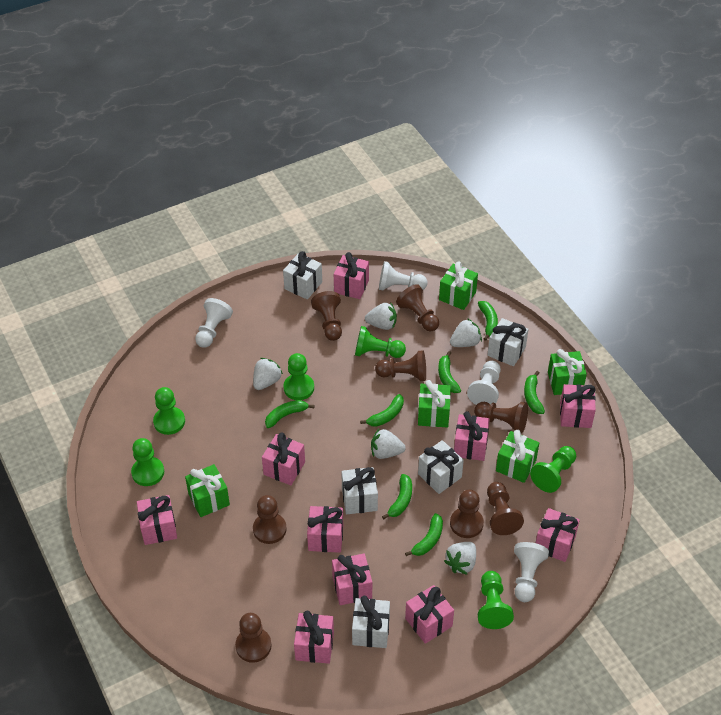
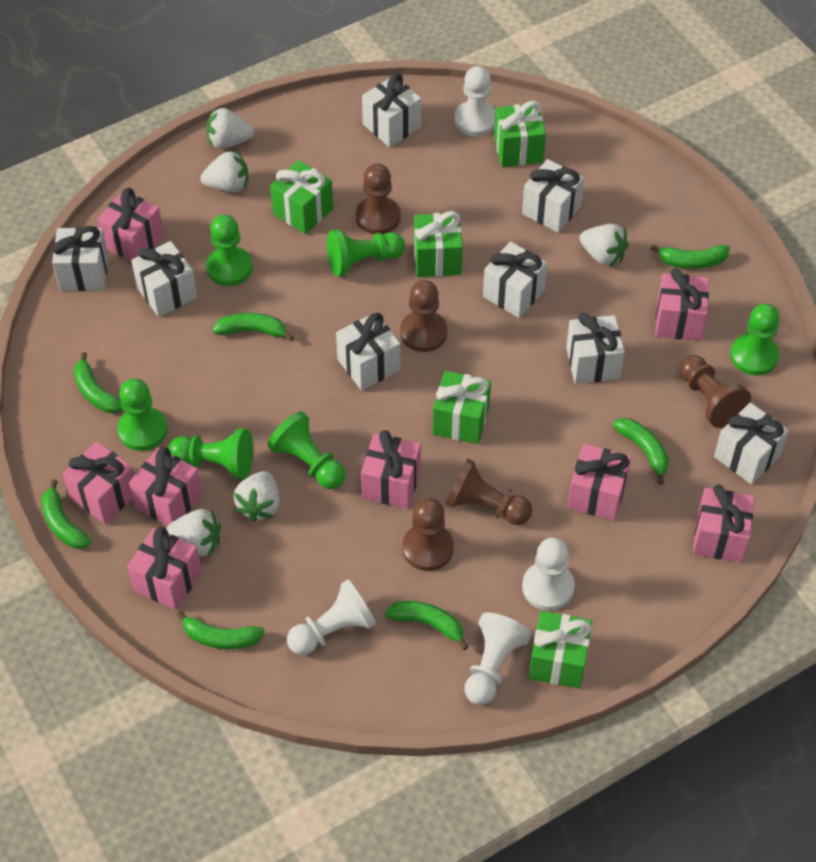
brown pawn: [235,613,272,663] [253,495,287,544] [311,291,342,341] [375,351,426,381] [396,284,439,331] [450,490,484,538] [474,402,528,434] [487,482,524,535] = 8 -> [356,164,401,235] [400,280,447,352] [403,498,454,571] [446,458,532,525] [679,355,751,428] = 5
pink gift: [137,495,177,545] [262,433,305,485] [294,611,334,664] [307,506,343,553] [332,554,372,605] [334,252,369,299] [405,585,454,644] [454,411,490,461] [536,508,580,562] [560,384,596,428] = 10 -> [63,442,134,524] [97,188,164,261] [127,527,202,610] [129,447,202,526] [361,430,421,509] [567,444,631,521] [656,268,709,341] [693,484,754,563] = 8
white gift: [283,251,322,299] [341,467,378,514] [352,596,390,648] [418,440,464,494] [487,318,529,366] = 5 -> [52,226,108,291] [131,241,197,317] [336,313,400,390] [362,74,421,147] [483,242,548,318] [522,159,585,233] [566,313,625,384] [714,403,789,484] = 8

